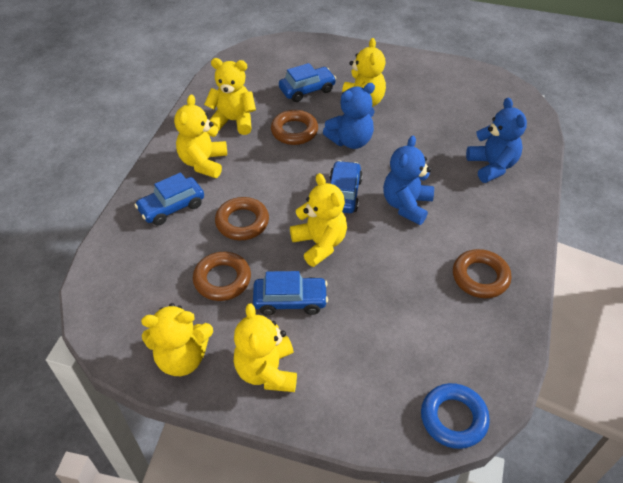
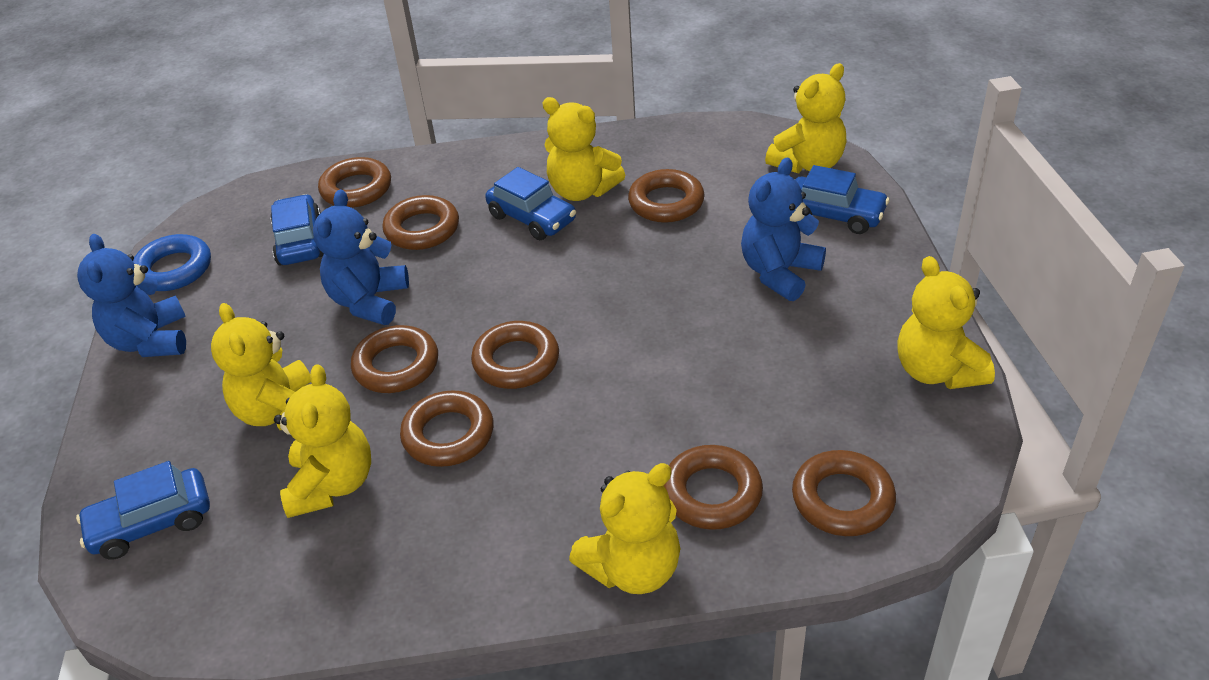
brown ring: [193,252,251,301] [215,197,269,240] [271,110,318,145] [453,249,511,298] = 4 -> [318,157,391,208] [351,325,438,393] [382,195,459,250] [400,390,494,467] [471,321,559,389] [628,169,705,223] [663,445,763,530] [792,450,896,536] = 8

